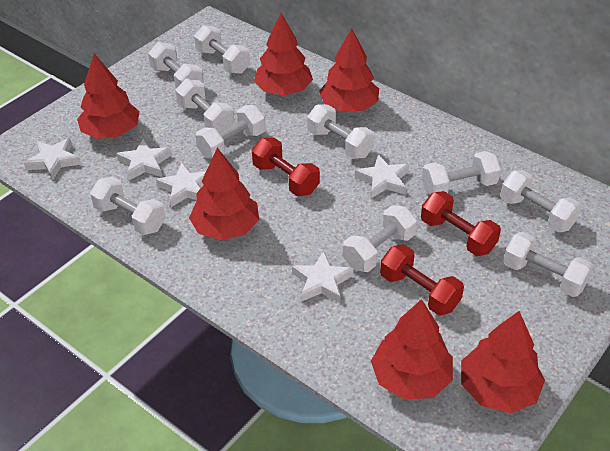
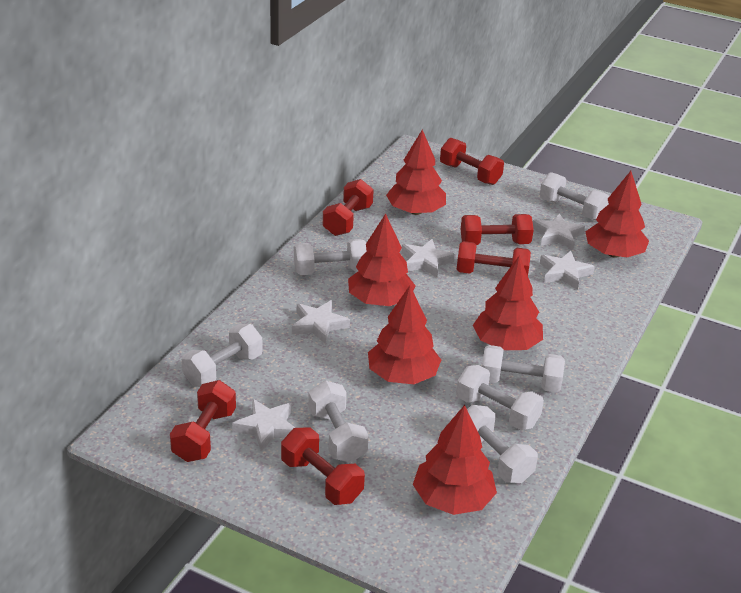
red dumbbell: [252,138,320,196] [380,244,464,316] [421,191,501,256] = 3 -> [170,380,236,462] [281,427,365,505] [323,179,374,236] [440,138,504,185] [457,241,531,275] [461,214,534,245] = 6
white dumbbell: [90,177,166,235] [148,42,203,89] [175,79,234,133] [194,25,250,74] [195,105,266,159] [307,104,375,159] [343,205,417,272] [422,151,501,195] [500,170,582,233] [503,232,593,297] = 10 -> [182,324,263,387] [294,239,367,275] [308,381,369,463] [456,365,544,430] [467,405,538,483] [482,345,565,393] [540,172,609,220] = 7

